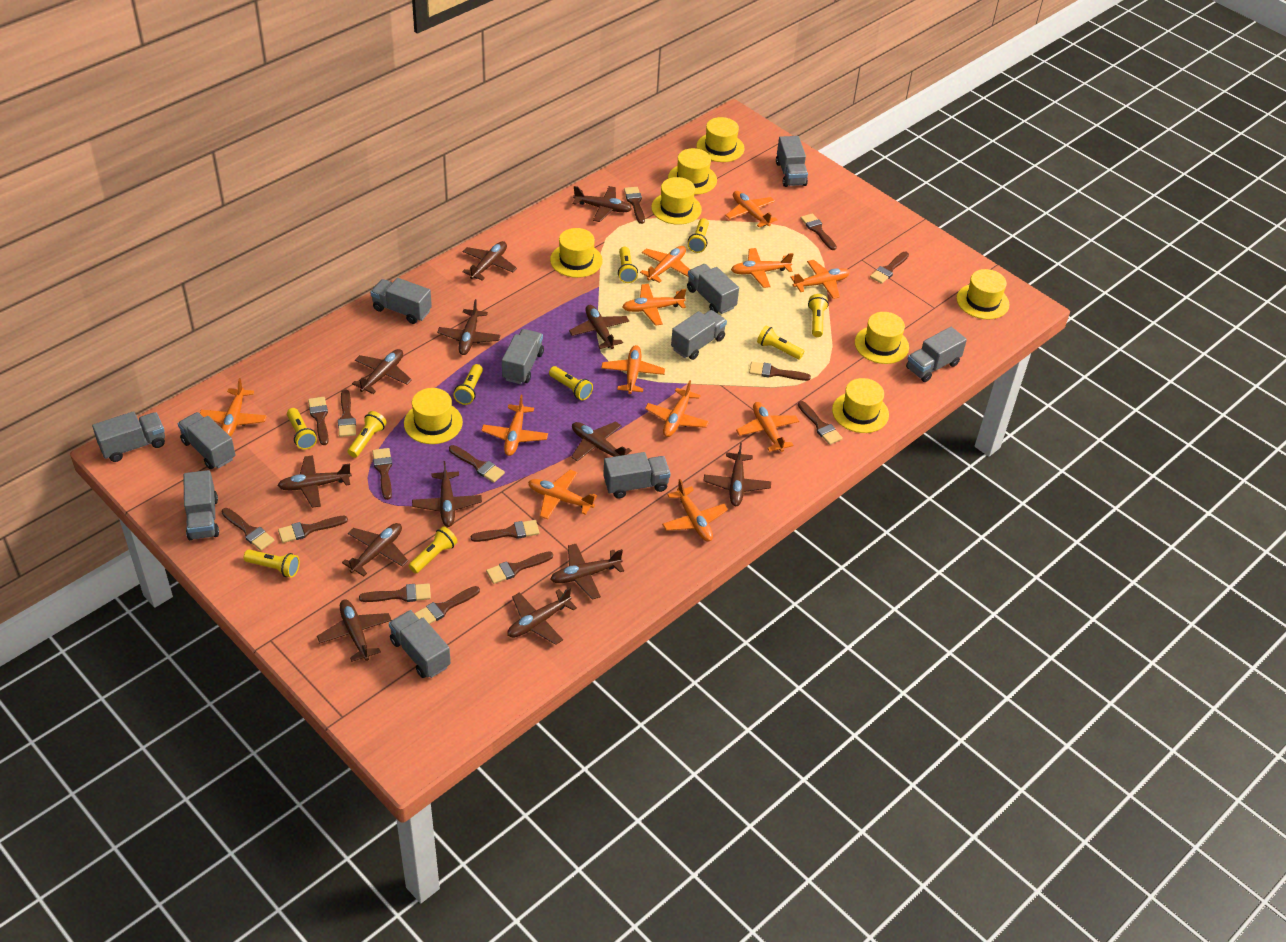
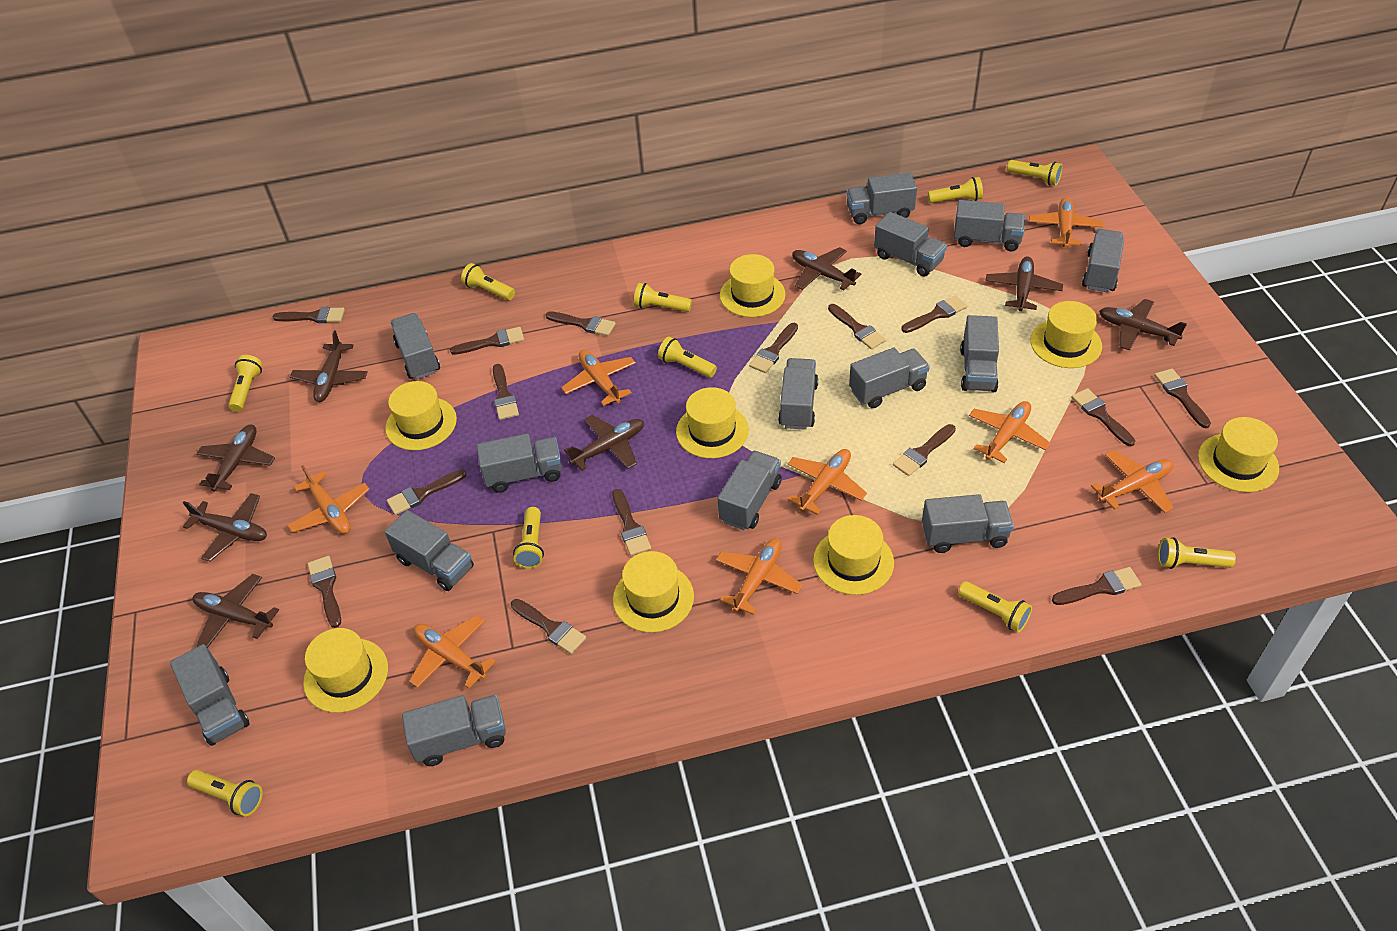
brown plane: [278,455,352,508] [317,600,392,662] [342,523,408,576] [352,349,412,394] [412,461,482,527] [437,299,501,355] [462,241,517,281] [507,587,577,645] [550,544,624,600] [569,305,629,349] [571,421,632,461] [573,186,632,222] [704,443,771,506] = 13 -> [183,493,267,561] [193,574,279,648] [196,425,275,492] [290,331,368,402] [564,415,644,471] [792,247,861,291] [986,256,1063,311] [1099,299,1187,350] = 8
grey truck: [92,411,165,462] [178,412,236,469] [183,470,219,540] [370,278,432,324] [389,610,451,678] [502,329,544,384] [603,452,671,499] [671,310,727,360] [687,264,739,314] [776,136,808,187] [906,327,967,382] = 11 -> [170,644,250,746] [385,510,474,591] [390,313,440,379] [402,695,506,766] [477,434,562,493] [718,451,782,530] [778,358,818,430] [846,172,917,224] [849,348,930,408] [874,212,947,277] [922,494,1014,553] [954,200,1025,251] [960,315,999,392] [1082,229,1124,292] = 14
orange plane: [200,378,267,437] [481,395,548,456] [528,470,597,519] [601,345,665,394] [623,284,686,326] [640,246,690,283] [645,380,709,437] [662,479,728,541] [725,191,778,227] [731,248,793,288] [736,402,799,452] [790,260,850,299] = 12 -> [288,465,370,534] [409,615,496,689] [561,350,636,406] [716,538,803,615] [787,449,867,515] [969,401,1051,463] [1029,197,1103,248] [1091,450,1174,513] = 8

